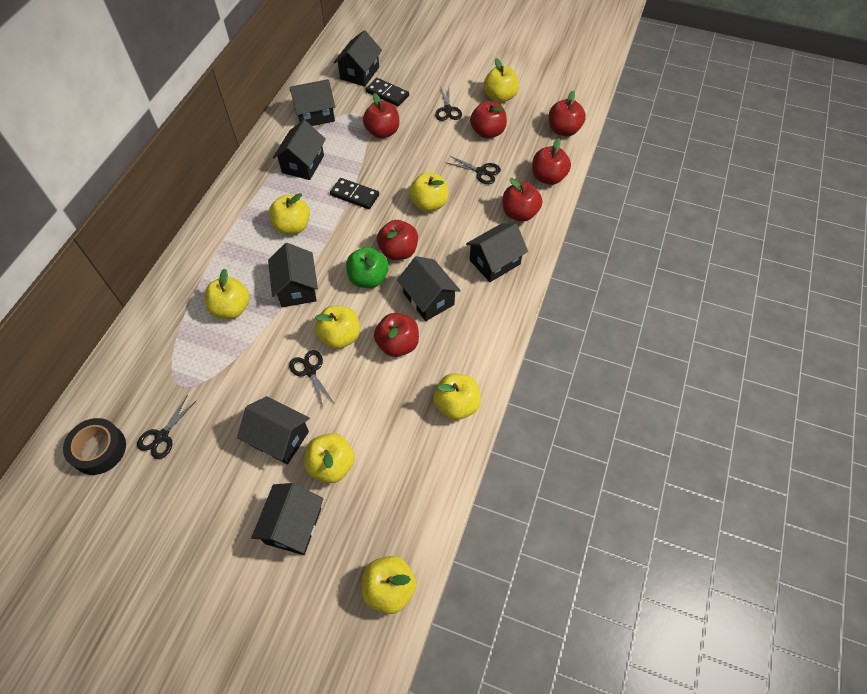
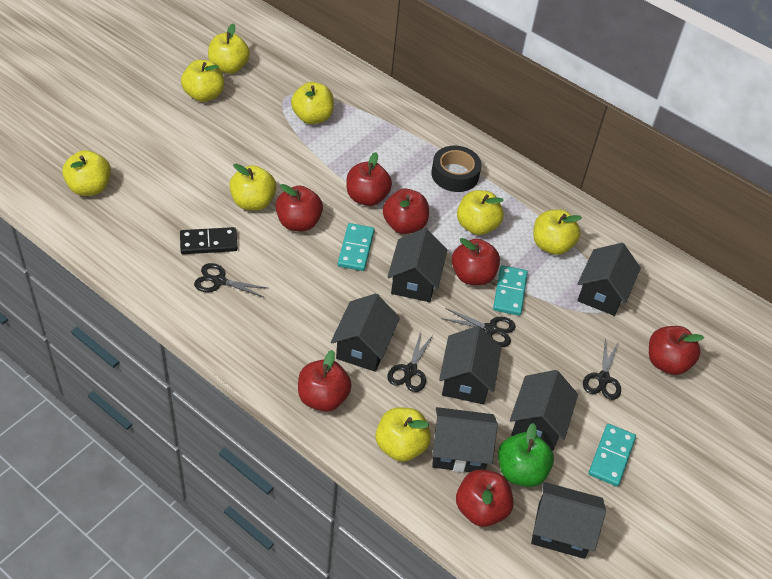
black domino: [330,178,379,209] [366,78,409,106] = 2 -> [180,227,238,254] = 1
black house: [237,396,310,465] [251,483,324,555] [268,243,318,307] [273,120,326,180] [290,79,335,126] [333,30,382,87] [397,256,461,321] [466,223,528,282] = 8 -> [331,294,400,372] [388,228,447,302] [432,407,498,472] [439,326,502,404] [510,370,578,451] [531,482,606,559] [577,243,641,316] = 7
turquoise domino: none = 0 -> [338,223,375,271] [493,265,528,316] [589,424,636,487] = 3

